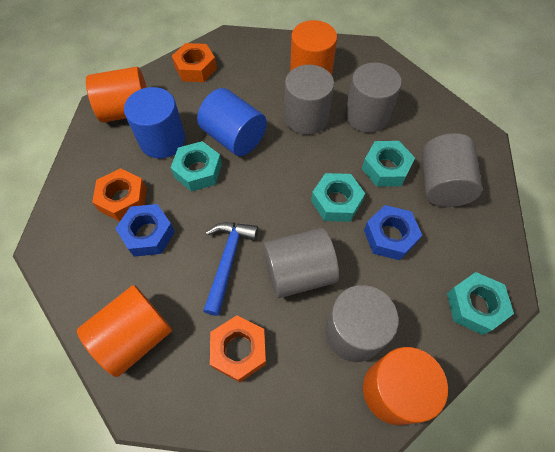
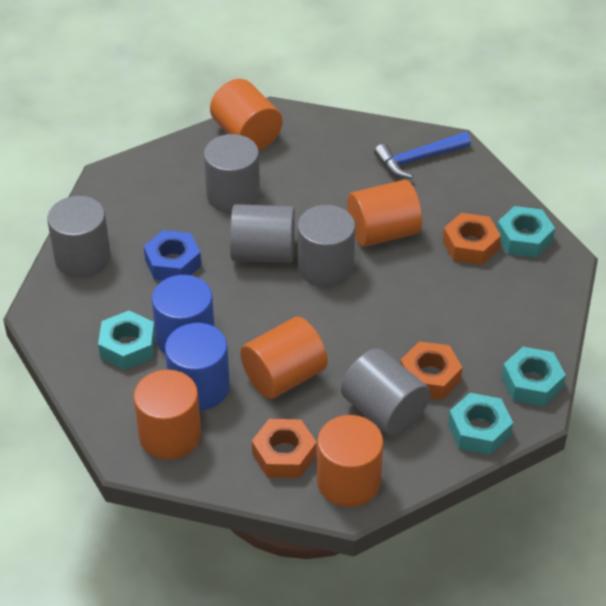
blue nut: [115,204,175,257] [364,205,422,260] = 2 -> [144,230,201,280] = 1
orange cylinder: [77,285,172,377] [86,67,147,123] [290,20,337,75] [363,347,448,425] = 4 -> [134,369,201,460] [210,79,282,150] [240,317,328,399] [317,415,383,507] [347,180,422,247] = 5

